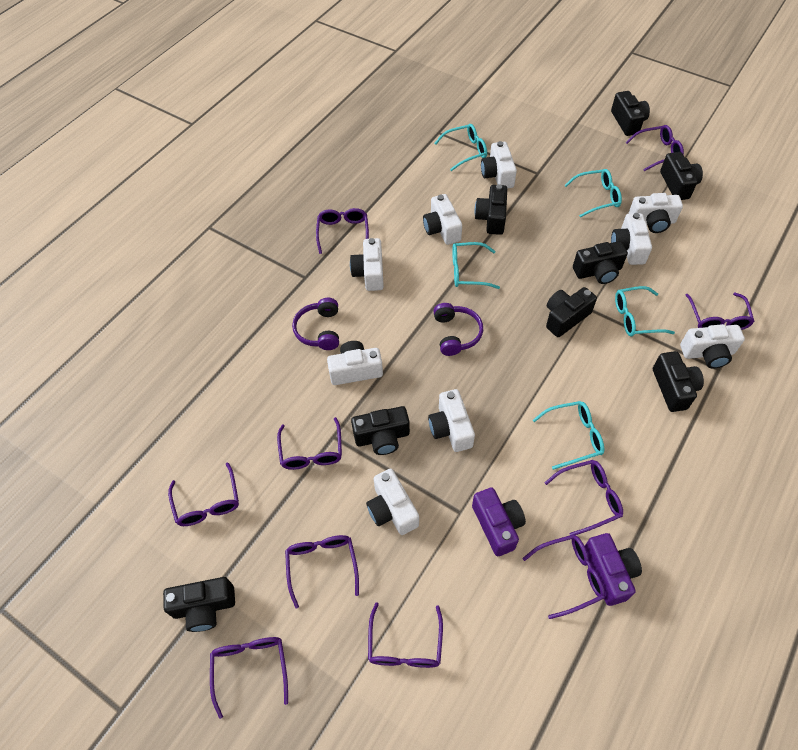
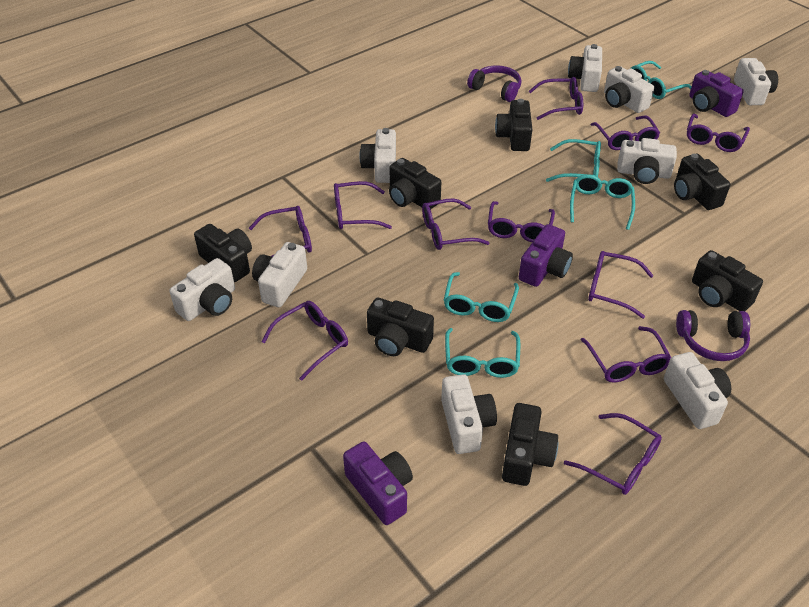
black camera: [163,577,235,632] [351,406,410,455] [474,184,507,235] [546,287,597,337] [573,241,628,284] [611,91,650,136] [653,351,704,412] [660,152,703,200] = 8 -> [194,224,252,282] [367,297,434,356] [389,158,441,210] [495,99,532,151] [502,403,558,486] [674,154,730,210] [692,250,763,311] = 7
purple camera: [472,487,526,557] [585,533,642,606] = 2 -> [343,442,413,525] [519,224,573,287] [689,70,744,117] = 3
purple glasses: [168,462,239,526] [210,637,288,719] [277,417,342,470] [285,535,359,609] [316,208,369,254] [368,602,443,668] [523,534,605,619] [545,460,623,535] [626,125,684,171] [686,293,755,330] = 10 -> [249,206,312,257] [262,301,348,381] [334,181,392,229] [422,198,489,250] [488,201,555,242] [529,77,583,120] [564,413,662,495] [581,326,671,383] [588,251,654,319] [591,115,660,150] [687,113,750,152] = 11

